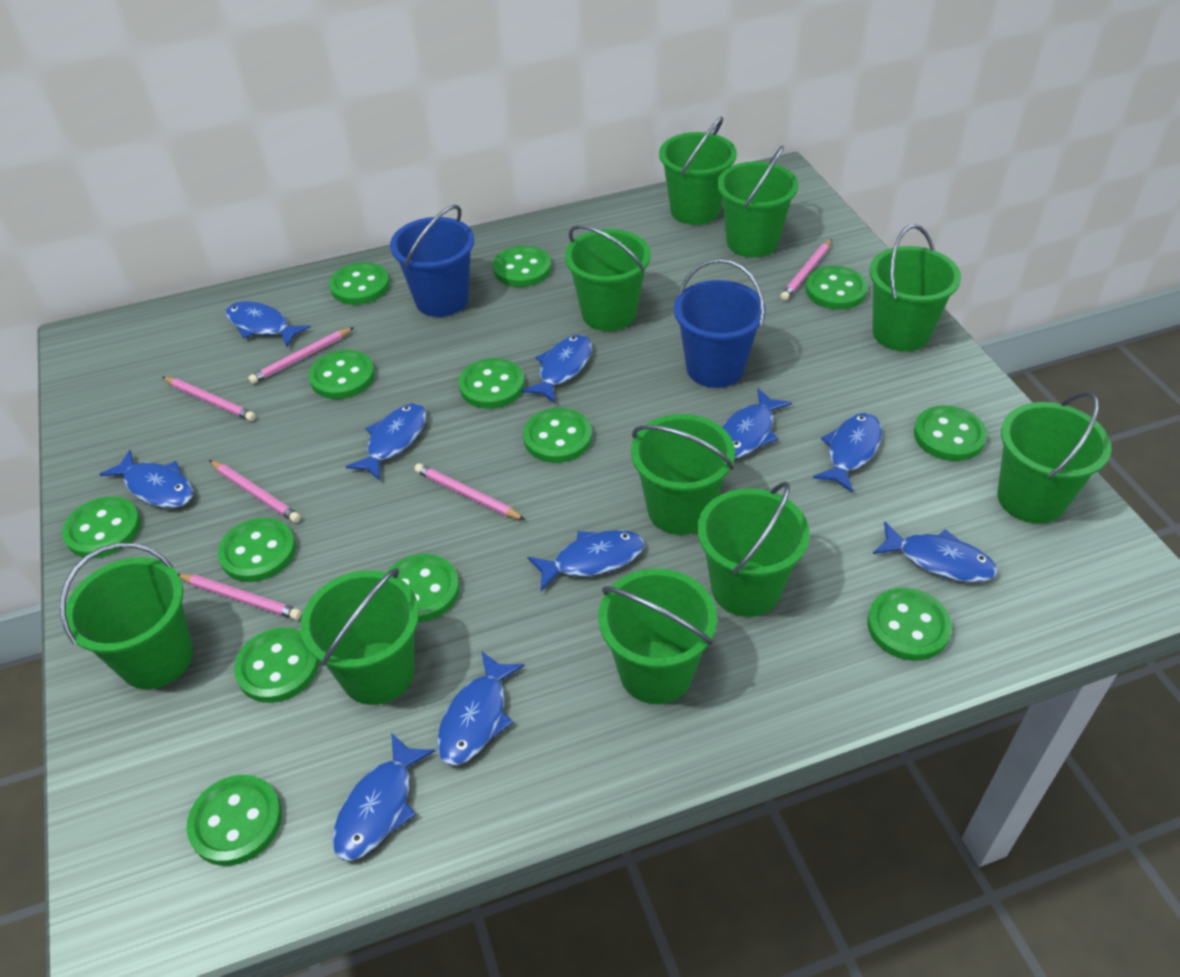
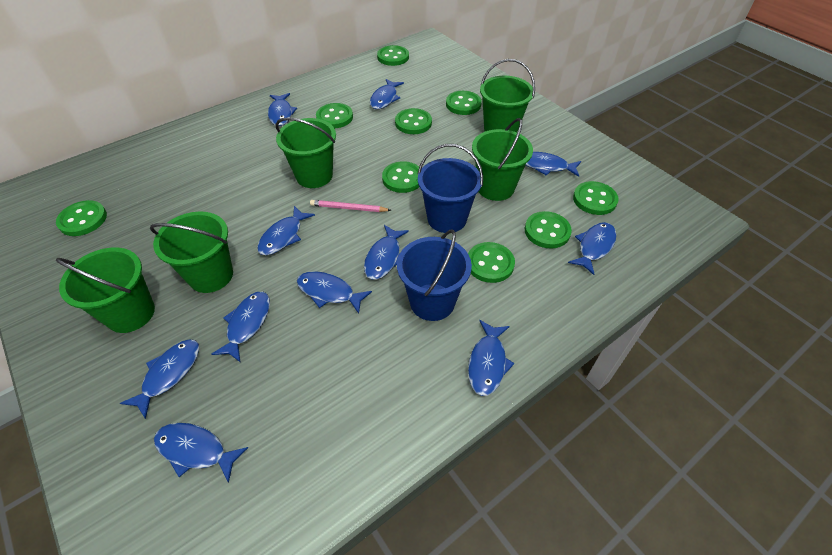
blue fish: [99,450,193,508] [226,301,310,347] [332,733,435,861] [346,403,427,481] [437,651,525,765] [522,334,592,403] [527,530,644,591] [722,388,792,458] [813,413,882,493] [873,522,998,582] = 10 -> [120,339,199,419] [154,423,248,483] [211,292,270,363] [257,206,315,255] [268,93,297,126] [297,271,372,314] [364,225,409,280] [370,79,404,109] [468,320,514,396] [526,152,581,177] [568,222,617,275] = 11
green bucket: [60,543,193,689] [301,568,419,705] [565,225,651,331] [598,568,717,704] [631,414,735,535] [659,116,737,225] [697,482,810,617] [717,146,798,258] [869,224,961,352] [997,391,1111,524] = 10 -> [56,248,155,333] [150,212,233,293] [276,117,336,188] [472,118,533,201] [480,59,535,132] = 5
green button: [62,496,141,558] [186,775,282,866] [218,518,296,582] [234,628,319,703] [309,350,375,399] [329,262,390,305] [386,554,460,622] [459,358,524,409] [493,246,551,287] [523,408,592,463] [806,266,868,310] [867,588,952,661] [914,405,987,461] = 13 -> [56,200,107,236] [316,103,353,128] [377,45,409,66] [382,161,419,193] [395,108,432,134] [446,91,482,115] [468,242,515,283] [525,211,572,249] [573,181,618,215] = 9
pink pencil: [162,377,256,421] [178,574,301,620] [209,460,301,523] [248,327,354,384] [414,464,525,520] [780,239,832,301] = 6 -> [310,200,391,212] = 1

